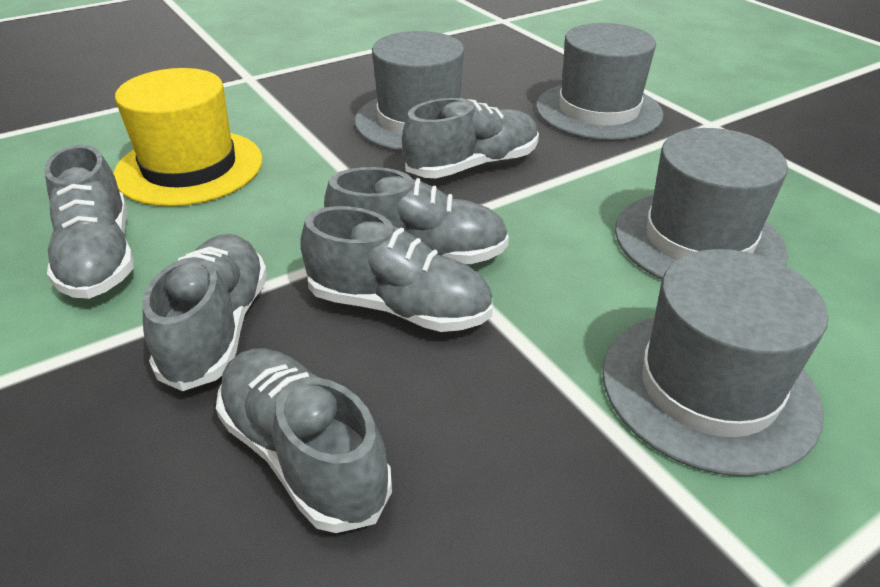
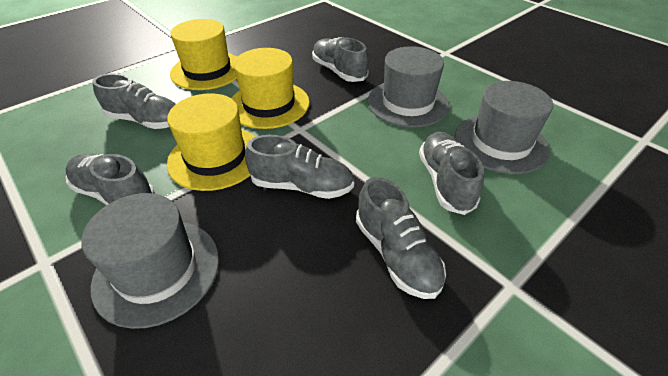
grey hat: [355,31,464,151] [536,23,663,140] [602,249,828,476] [615,128,788,279] = 4 -> [81,193,219,329] [368,46,449,128] [455,81,553,174] = 3
yellow hat: [113,68,263,206] = 1 -> [167,93,255,191] [170,19,237,90] [231,48,310,129] = 3

